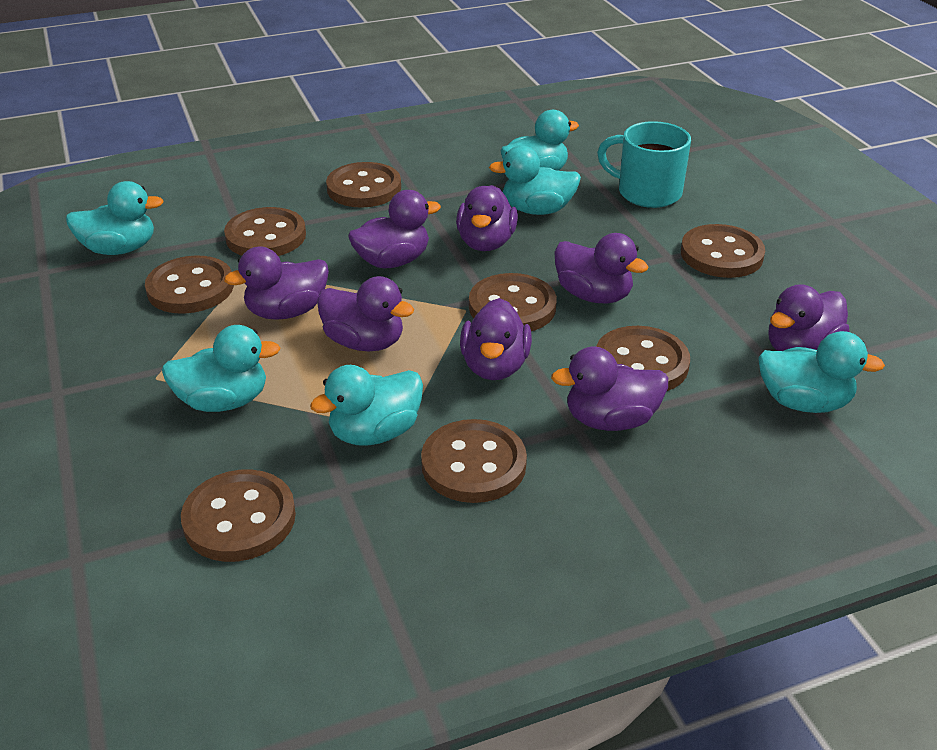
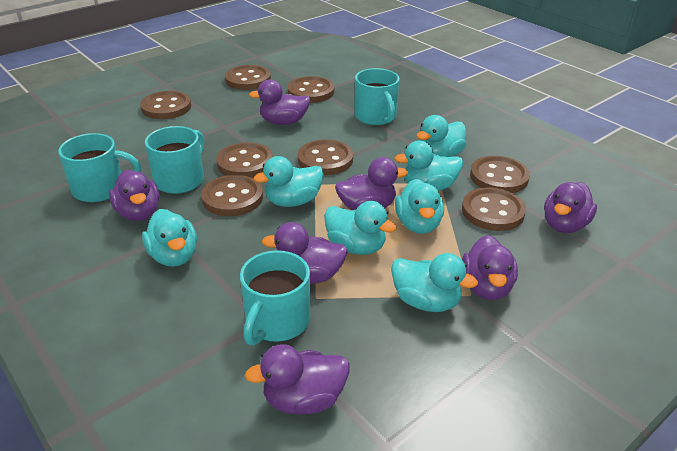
purple duck: [224,247,329,319] [317,276,414,351] [348,190,441,268] [456,185,518,251] [460,298,532,380] [551,347,668,431] [554,233,648,303] [768,284,849,351] = 8 -> [109,170,160,221] [245,344,349,415] [249,79,311,125] [262,222,348,284] [335,157,408,210] [462,235,518,300] [544,182,597,233] = 7
turquoise duck: [66,181,164,255] [162,325,280,412] [310,365,423,446] [489,146,581,215] [501,110,579,171] [758,331,885,413] = 6 -> [142,209,197,267] [254,156,324,207] [324,201,397,255] [391,253,478,312] [394,141,463,191] [395,179,444,234] [416,115,466,157] = 7
turquoise mug: [597,121,691,208] = 1 -> [58,133,141,202] [145,126,204,194] [240,250,310,345] [355,68,400,125] = 4

